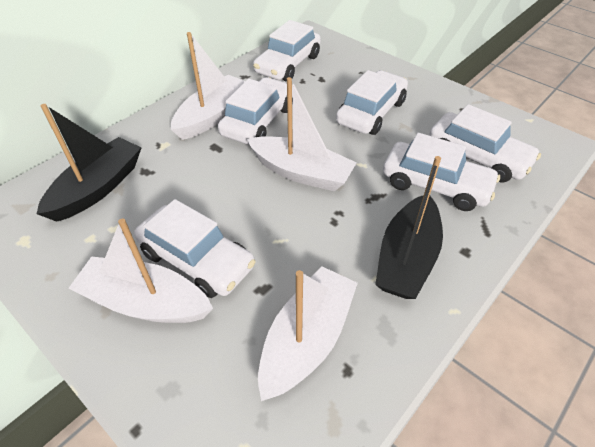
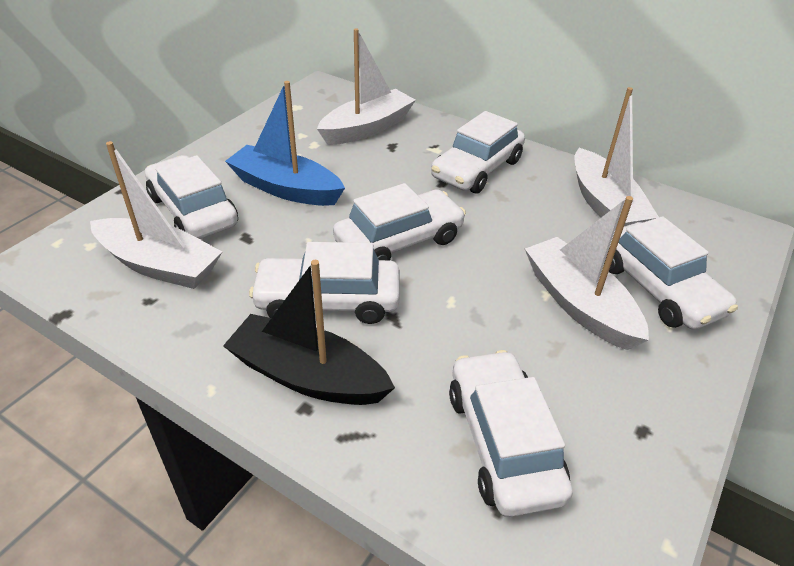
black boat: [37,104,142,222] [375,156,443,299] = 2 -> [223,260,395,405] = 1
blue boat: none = 0 -> [225,81,345,206] = 1

